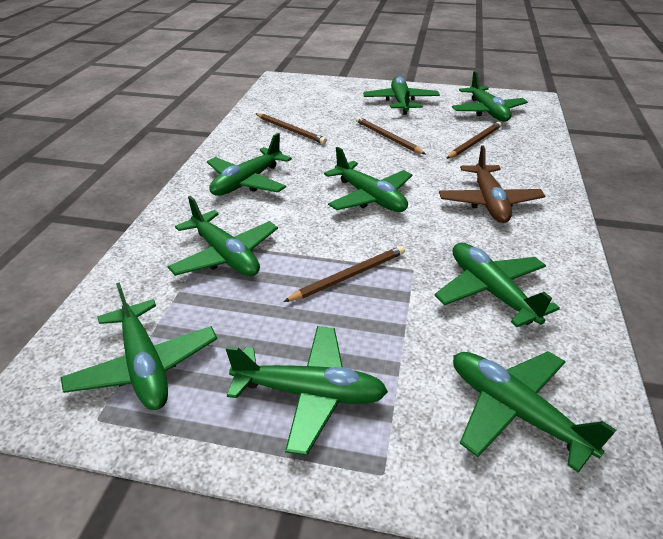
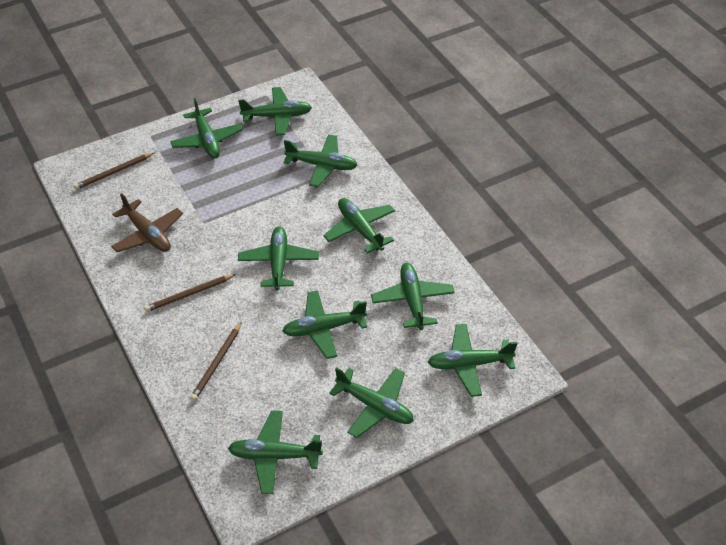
brown pencil: [255,113,327,144] [283,246,405,302] [356,117,426,154] [446,122,501,159] = 4 -> [74,153,154,190] [144,274,236,312] [190,322,242,401] = 3
green plane: [61,282,217,410] [167,196,278,276] [207,133,292,196] [226,326,388,456] [324,147,412,212] [363,76,440,115] [434,242,560,327] [452,71,528,122] [453,351,616,473] = 9 -> [170,98,243,158] [228,411,323,494] [238,87,312,136] [238,226,319,290] [283,134,357,187] [283,290,368,359] [323,198,395,254] [329,367,414,438] [371,263,455,330] [428,324,518,397] = 10

